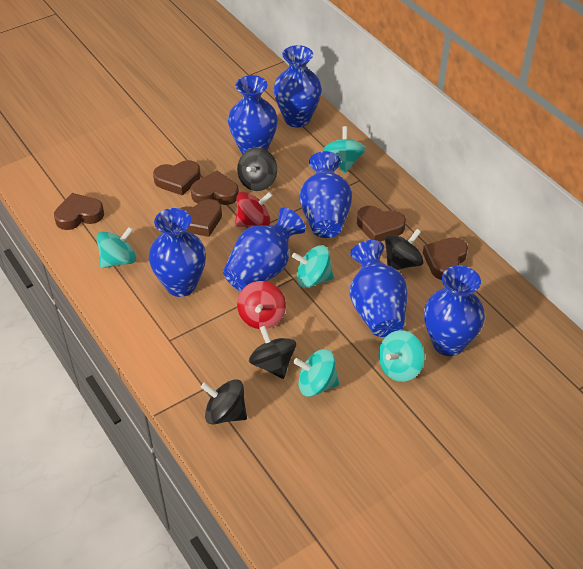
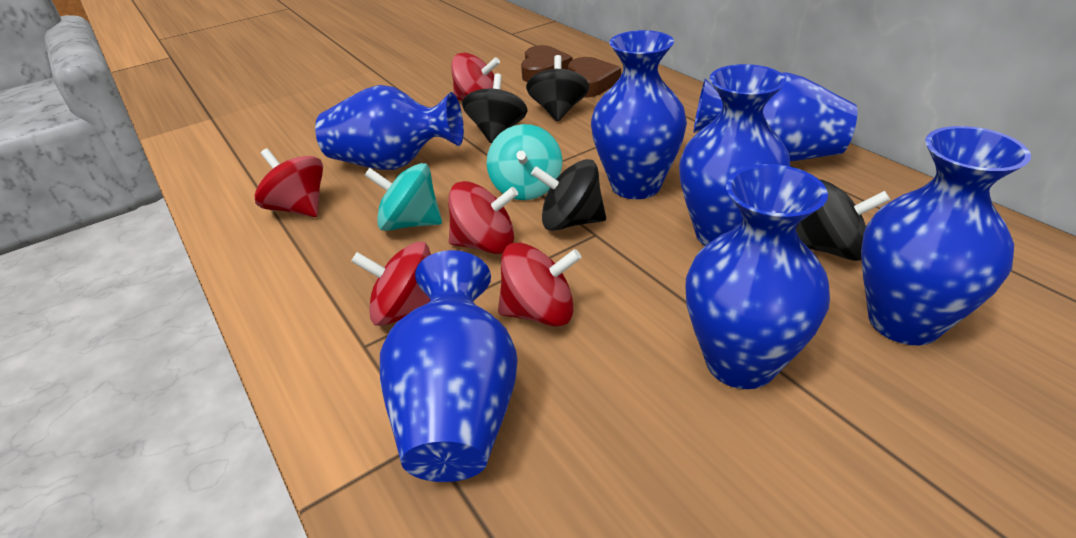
brown heart: [54,193,104,230] [153,160,201,196] [180,199,222,237] [191,170,239,205] [357,206,406,242] [423,237,468,280] = 6 -> [521,45,573,82] [568,57,621,97] = 2
red spinning top: [235,192,273,227] [237,281,286,329] = 2 -> [254,148,323,217] [351,242,431,326] [448,181,518,254] [451,52,500,101] [498,242,582,327] = 5
turquoise spinning top: [96,227,136,268] [292,245,334,288] [293,349,339,397] [324,126,366,173] [379,330,425,382] = 5 -> [364,163,442,231] [487,124,563,200] = 2

